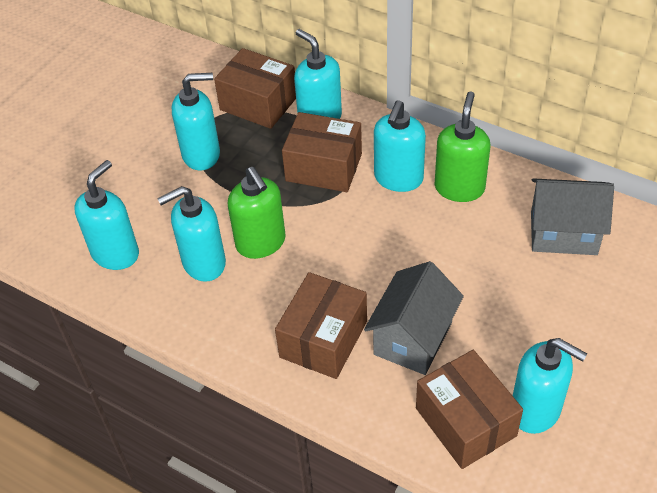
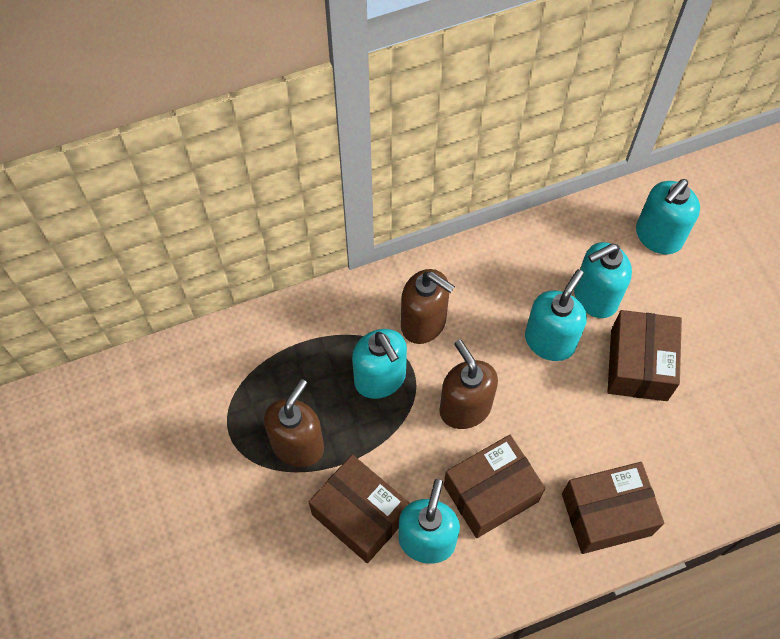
brown soap dispenser: none = 0 -> [264,379,324,467] [401,269,455,344] [440,340,498,429] = 3
green soap dispenser: [228,167,286,259] [435,91,490,202] = 2 -> none = 0
grey house: [364,261,464,375] [531,178,614,255] = 2 -> none = 0
turquoise soap dispenser: [74,160,139,270] [157,186,226,282] [172,73,220,170] [294,29,342,119] [374,100,426,192] [513,338,587,434] = 6 -> [352,329,407,399] [398,479,460,564] [525,269,587,361] [574,242,632,318] [636,179,700,255] = 5

